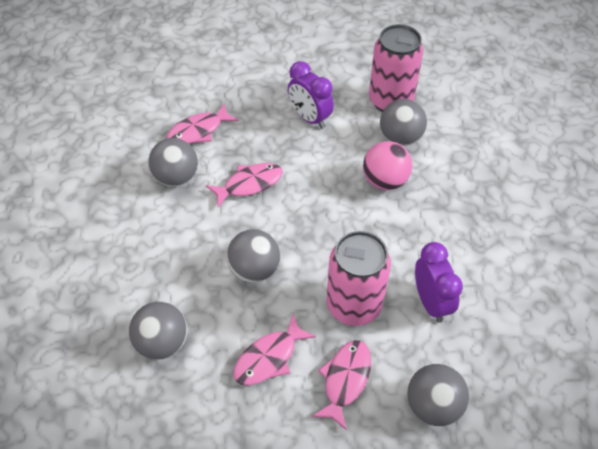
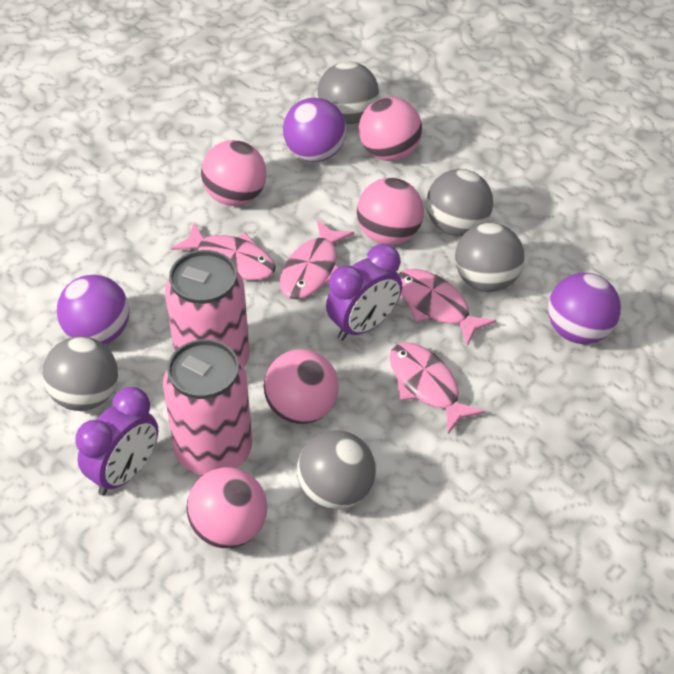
pink ball: [363,141,412,190] = 1 -> [186,467,267,548] [201,140,267,206] [264,349,339,424] [357,178,424,245] [359,97,422,161] = 5
purple ball: none = 0 -> [57,275,130,344] [283,98,346,162] [548,273,621,344] = 3

